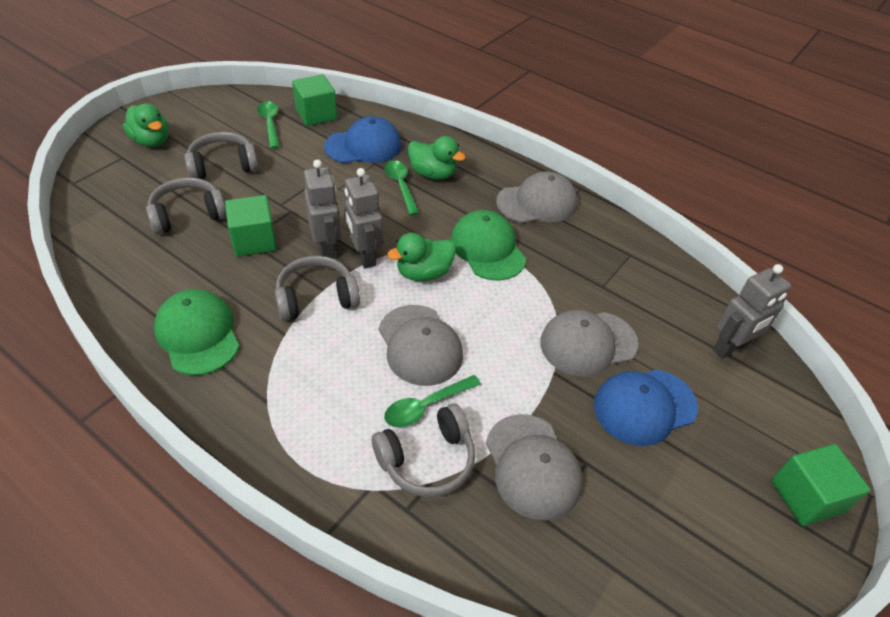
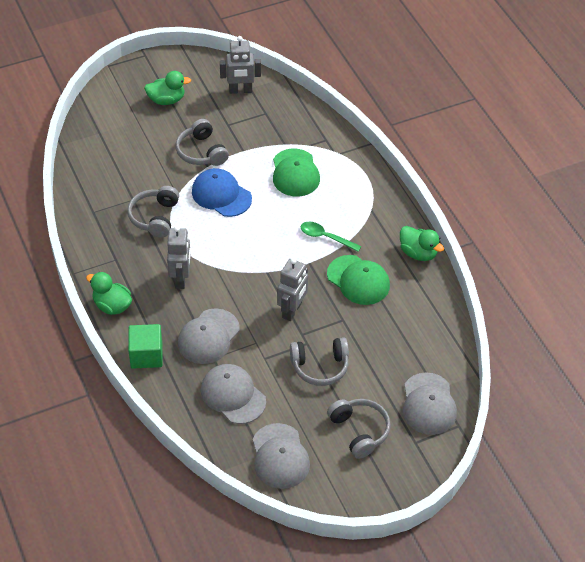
blue cap: [324,116,402,163] [594,370,698,446] = 2 -> [192,168,252,217] = 1
green cube: [225,195,277,257] [292,74,337,126] [771,444,870,526] = 3 -> [128,324,163,369] = 1
green spoon: [257,101,280,149] [384,160,419,216] [384,375,481,427] = 3 -> [301,222,362,252] = 1

